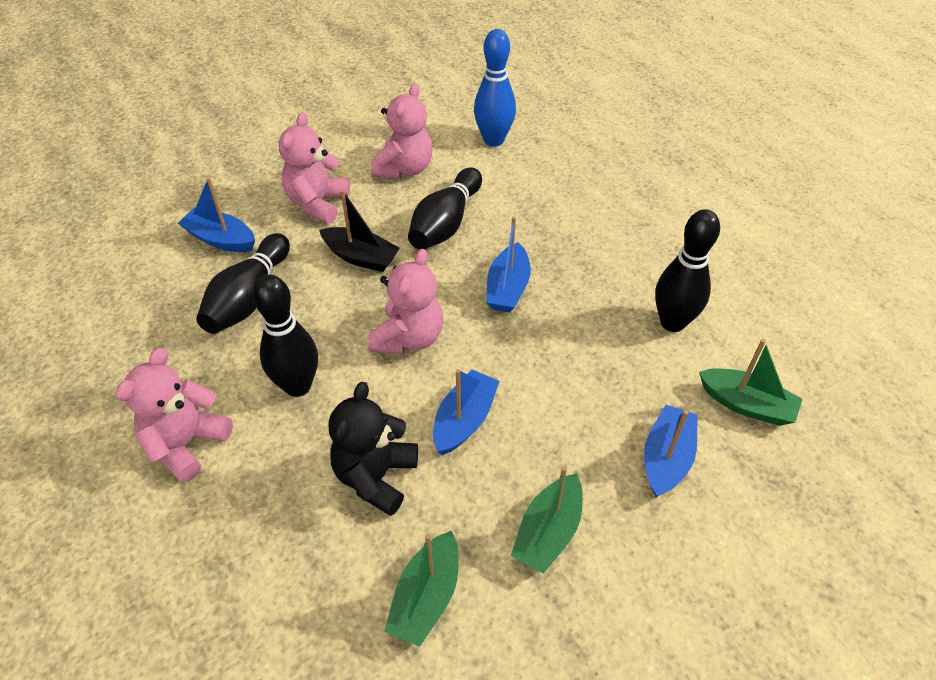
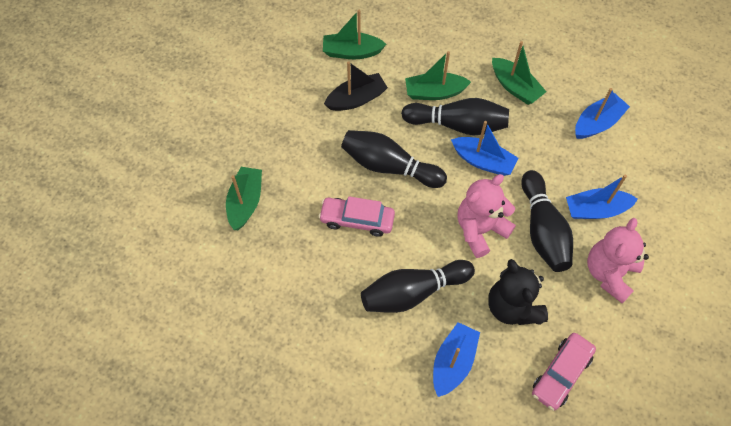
blue bowling pin: [474,29,516,147] = 1 -> none = 0
green boat: [384,531,459,647] [511,466,583,574] [699,339,803,426] = 3 -> [226,167,262,230] [323,10,386,59] [405,51,471,100] [492,41,546,105] = 4
pink car: none = 0 -> [318,196,395,237] [532,333,596,411] = 2
pink teddy bear: [116,348,233,482] [279,112,350,223] [368,249,443,354] [371,83,433,179] = 4 -> [457,174,516,258] [587,218,649,304] = 2

